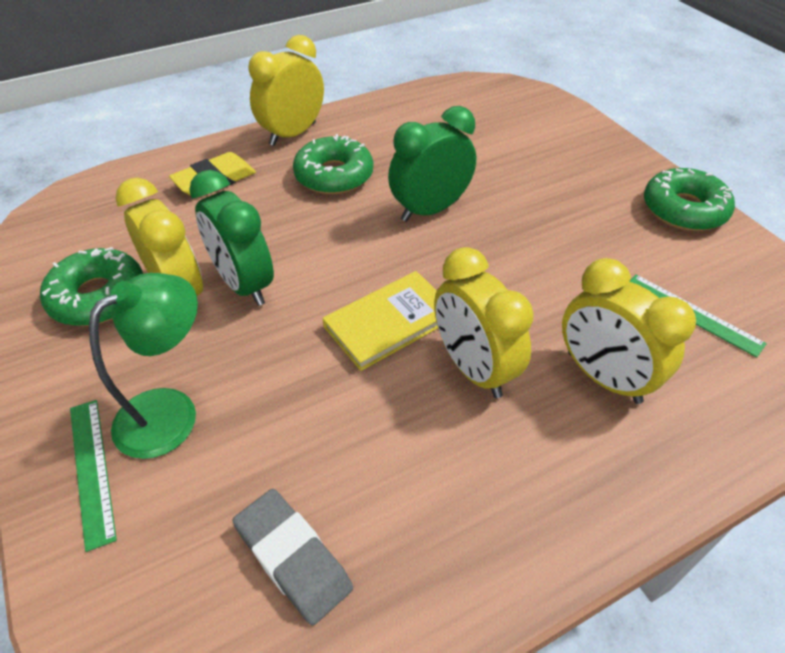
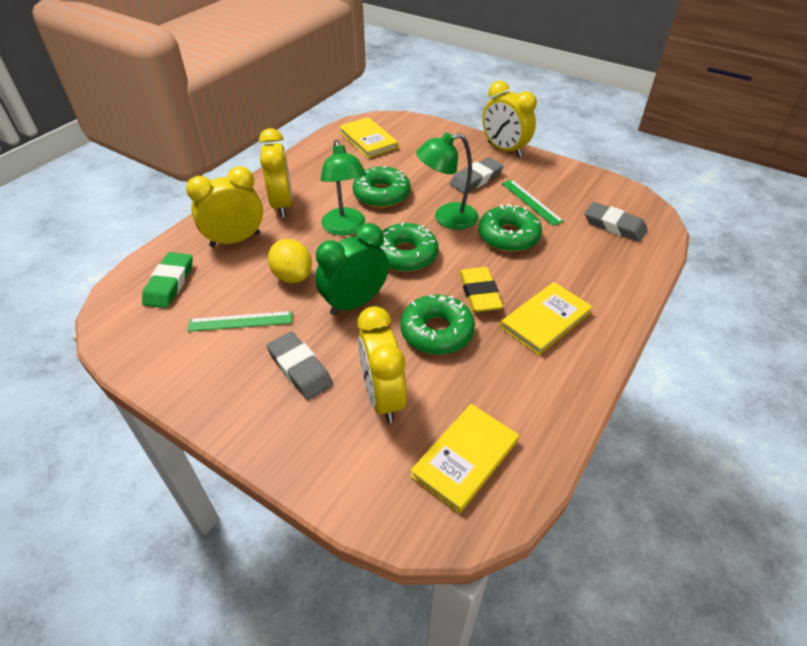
green clock: [189,170,274,306] [388,106,476,222] = 2 -> [315,223,389,315] = 1
green donut: [40,247,143,326] [293,134,373,195] [644,168,735,231] = 3 -> [352,166,411,208] [379,222,439,272] [400,295,475,355] [478,204,542,252] = 4
green eraser: none = 0 -> [142,252,193,308] = 1
green lamp: [89,273,198,459] = 1 -> [320,140,366,235] [416,132,478,230] = 2
grey eraser: [233,489,353,625] = 1 -> [267,332,333,400] [450,157,504,193] [585,202,648,242] = 3
yellow book: [323,271,438,371] = 1 -> [339,117,398,158] [410,404,519,513] [500,282,593,355] = 3
yellow lemon: none = 0 -> [268,239,312,283] = 1

